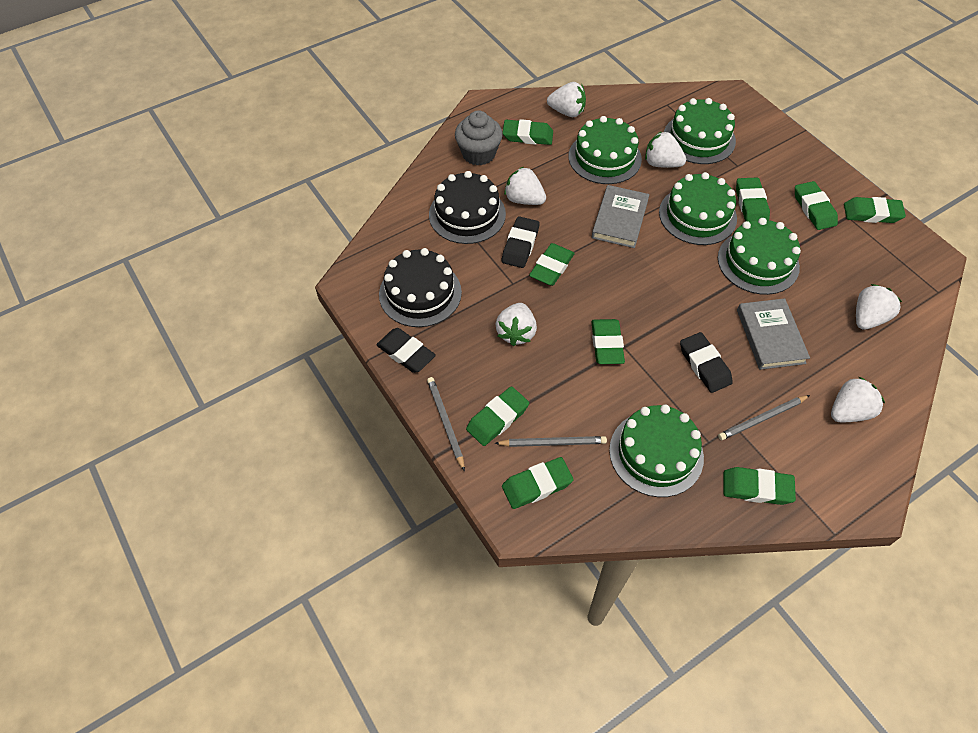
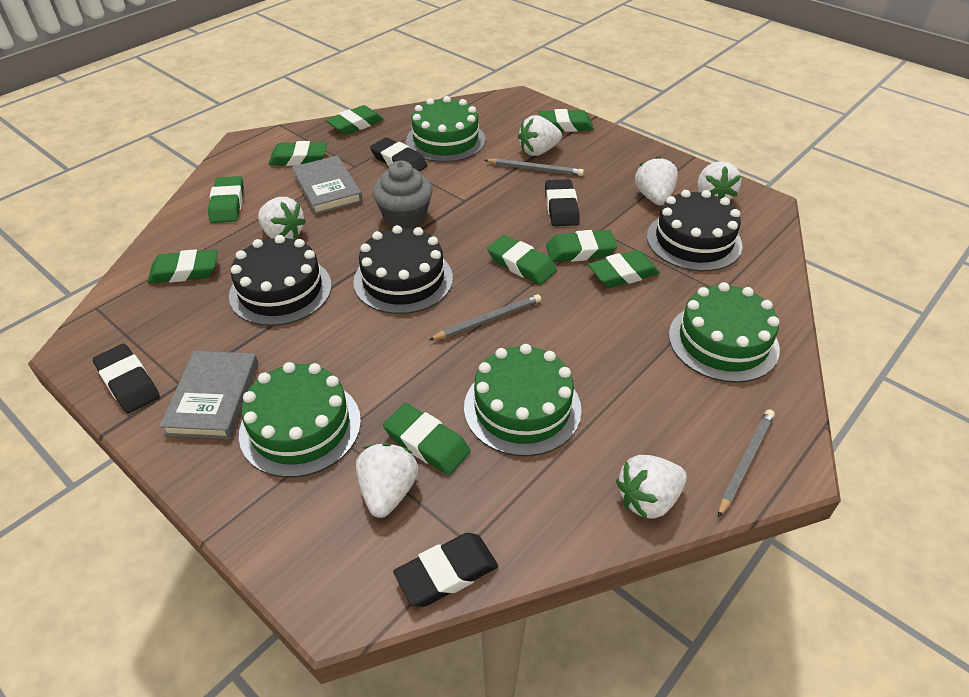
black cake: [379,248,462,327] [429,171,506,244] = 2 -> [229,235,332,326] [353,225,453,314] [647,190,743,271] = 3
black eraser: [376,328,436,373] [502,216,540,268] [680,332,733,393] = 3 -> [93,344,160,413] [370,137,428,172] [393,533,498,607] [545,179,580,226] = 4
green cake: [569,116,642,184] [609,405,704,497] [659,172,737,245] [664,98,736,164] [718,218,801,295] = 5 -> [239,362,361,477] [406,96,485,162] [464,344,582,456] [669,282,780,383] = 4

